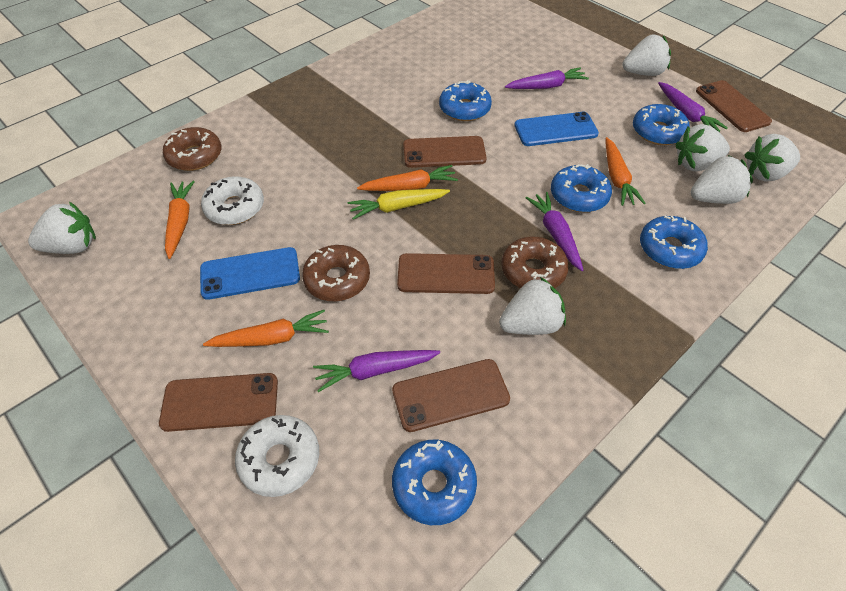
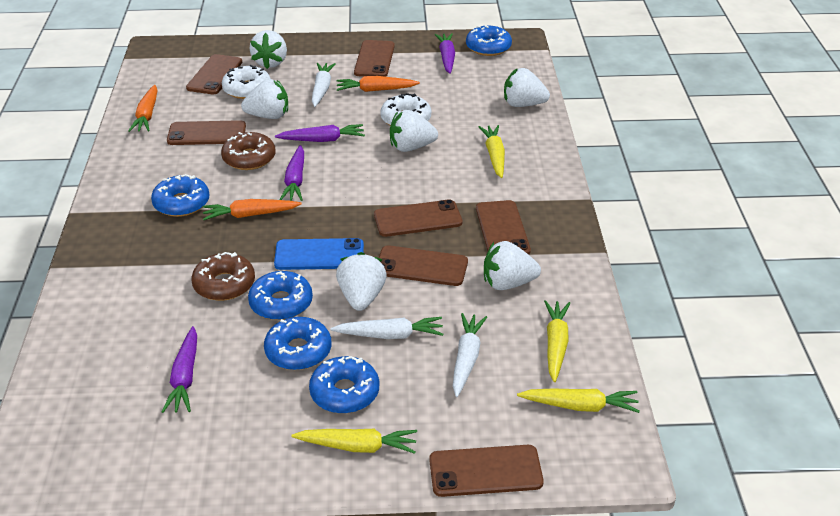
blue phone: [200,247,300,300] [515,112,599,146] = 2 -> [274,238,364,270] = 1
brown donut: [163,127,221,171] [302,245,370,301] [501,237,569,288] = 3 -> [191,252,255,301] [221,132,275,170] = 2
brown phone: [159,373,278,432] [392,359,510,432] [397,253,495,294] [403,136,487,168] [696,80,772,132] = 5 -> [167,120,246,145] [186,54,242,94] [354,40,395,77] [374,199,462,237] [379,245,468,286] [429,445,544,497] [476,200,531,255] = 7
orange carrot: [165,181,195,259] [203,310,329,347] [357,165,458,191] [606,137,646,206] = 4 -> [128,85,158,132] [203,199,302,220] [337,76,420,92] = 3
white carrot: none = 0 -> [312,63,336,107] [330,317,443,339] [453,313,487,397] = 3
yellow carrot: [348,189,450,220] = 1 -> [291,429,417,454] [479,125,505,178] [517,388,640,413] [544,300,570,382] = 4

